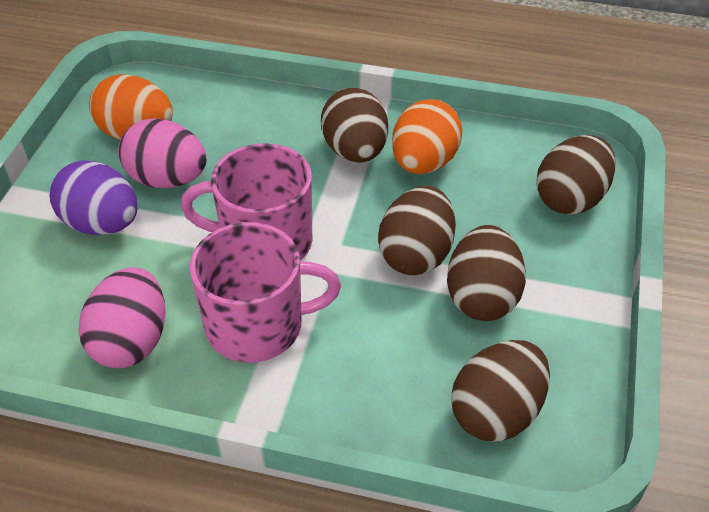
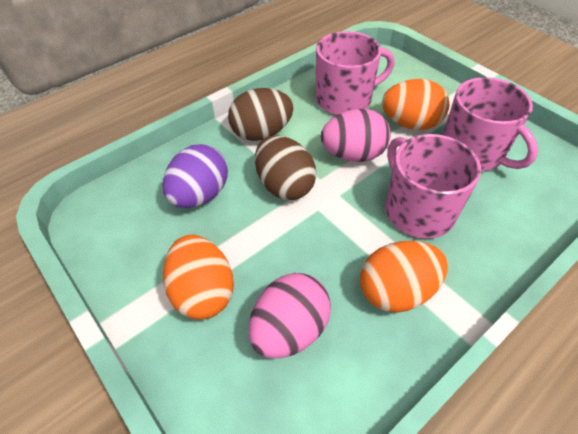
brown egg: [321,88,388,163] [378,186,456,275] [447,225,526,321] [451,340,550,442] [536,135,616,215] = 5 -> [228,88,294,141] [255,135,317,200] = 2
orange egg: [89,74,173,139] [392,99,463,174] = 2 -> [163,235,234,319] [360,241,448,313] [382,79,449,130] = 3
pink mug: [180,143,312,261] [190,222,341,363] = 2 -> [316,31,395,115] [385,134,481,239] [443,77,538,171] = 3

